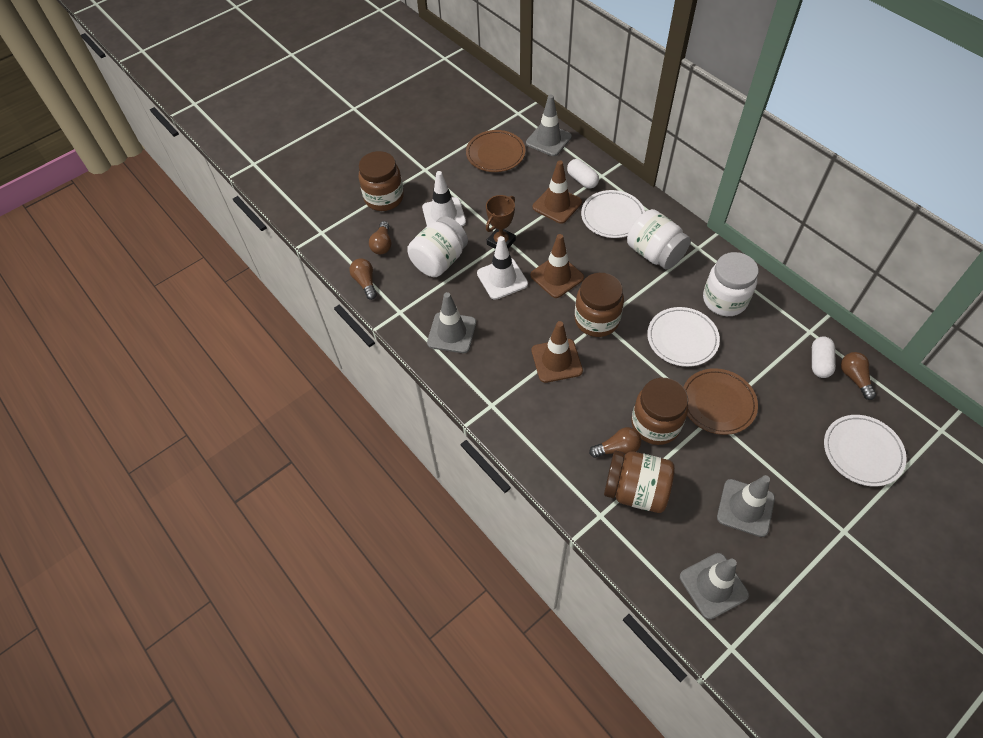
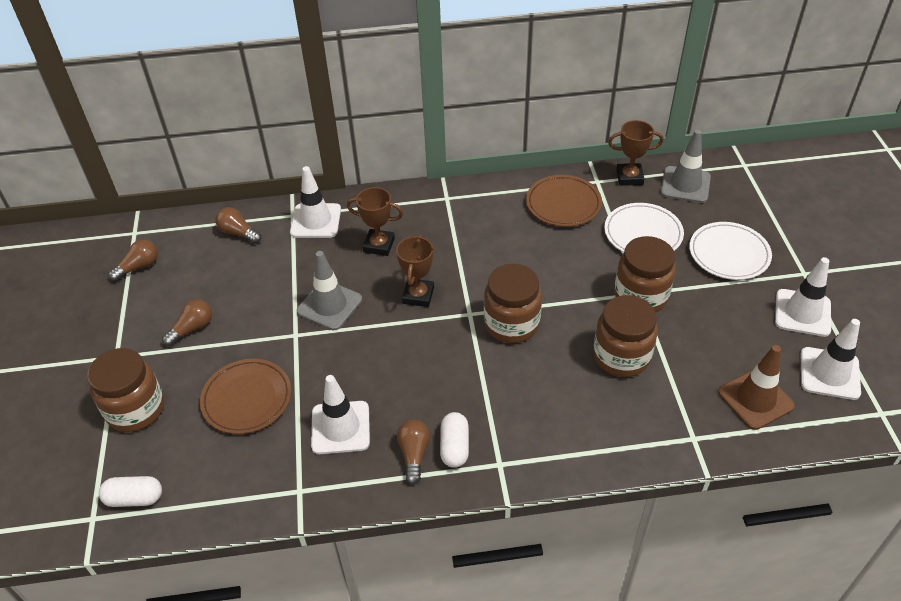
brown traffic cone: [530,234,584,298] [532,321,583,383] [533,160,582,224] = 3 -> [718,345,795,430] = 1
brown trophy: [486,195,516,249] = 1 -> [347,187,403,256] [396,235,434,307] [608,120,663,186] = 3
grey traffic cone: [427,292,476,353] [526,94,572,156] [680,553,749,620] [717,475,775,537] = 4 -> [297,251,362,330] [661,129,711,203] = 2
white jar: [407,216,468,277] [627,209,691,270] [703,252,758,316] = 3 -> none = 0
white plate: [581,190,645,238] [647,307,720,367] [824,415,907,486] = 3 -> [604,203,684,252] [689,222,772,280] = 2
white traffic cone: [422,171,466,226] [477,236,528,300] = 2 -> [290,166,341,238] [311,375,370,454] [775,257,831,337] [801,319,861,400] = 4

